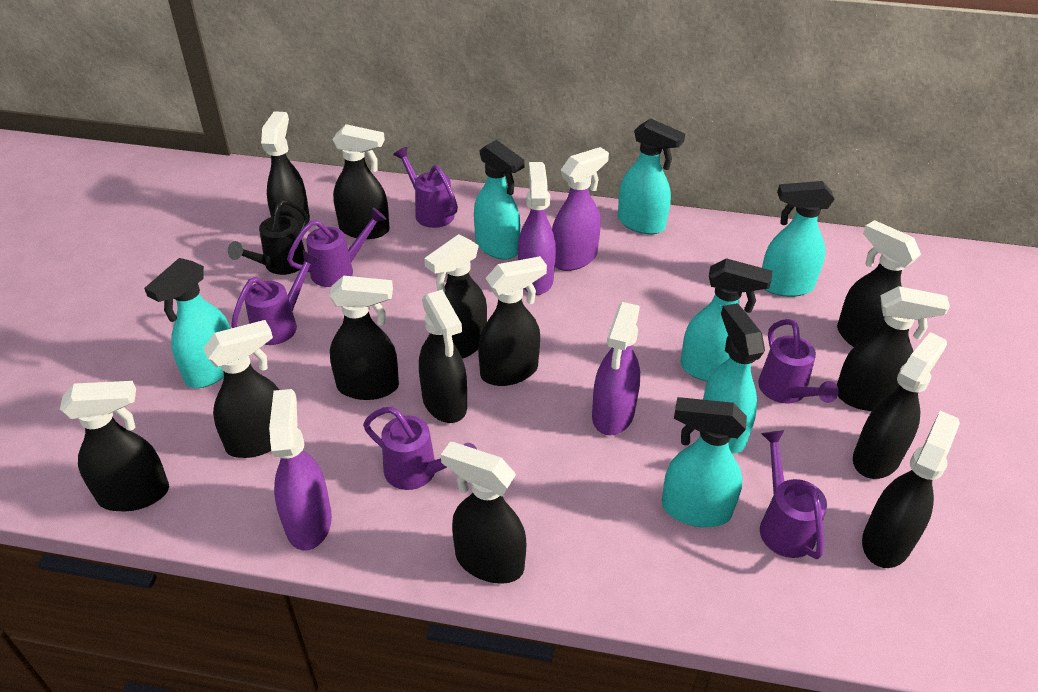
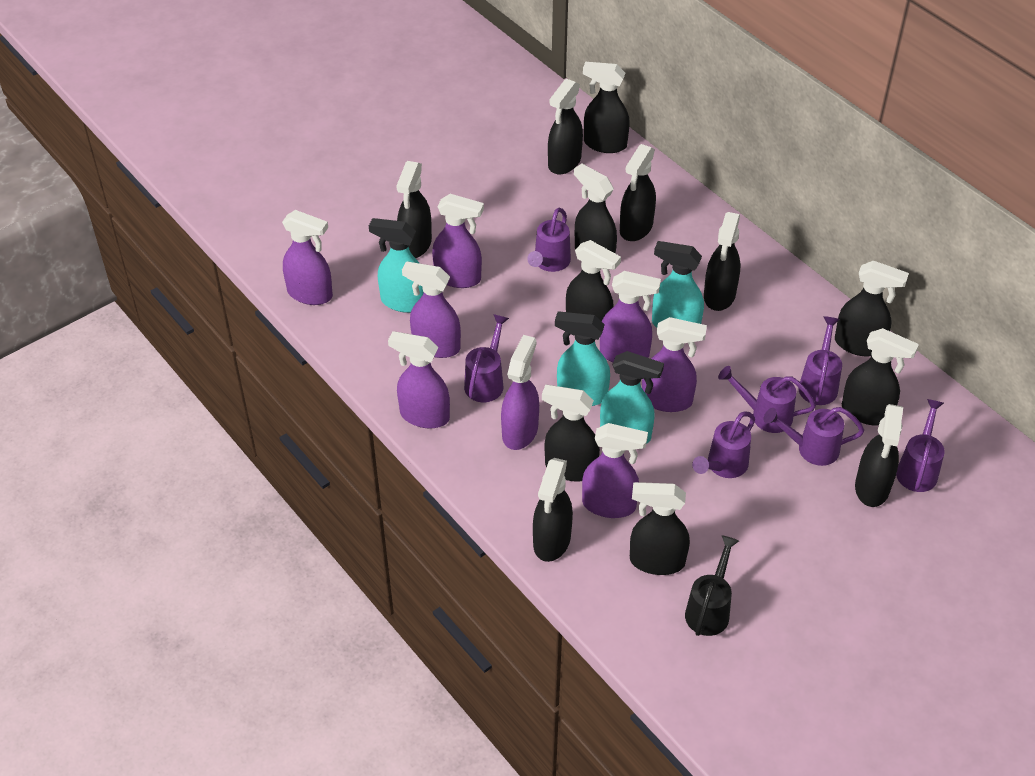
purple spray bottle: [269,389,332,551] [518,162,556,295] [552,147,609,271] [592,302,640,436] = 4 -> [282,210,333,305] [388,331,450,428] [402,261,461,358] [432,194,484,288] [501,335,539,450] [582,423,648,518] [600,271,661,362] [642,317,707,412] = 8
purple watering can: [231,251,320,345] [287,208,387,287] [363,407,477,490] [393,147,458,228] [758,319,839,404] [760,430,827,559] = 6 -> [464,314,509,402] [527,208,571,272] [692,411,755,478] [718,366,816,433] [764,407,864,466] [798,316,842,405] [896,399,945,492] = 7
turquoise spray bottle: [144,258,231,388] [474,140,525,260] [618,119,685,234] [662,397,747,527] [681,258,772,382] [703,303,765,454] [762,181,835,297] = 7 -> [369,218,424,313] [555,311,610,406] [600,351,664,444] [652,241,704,328] = 4

